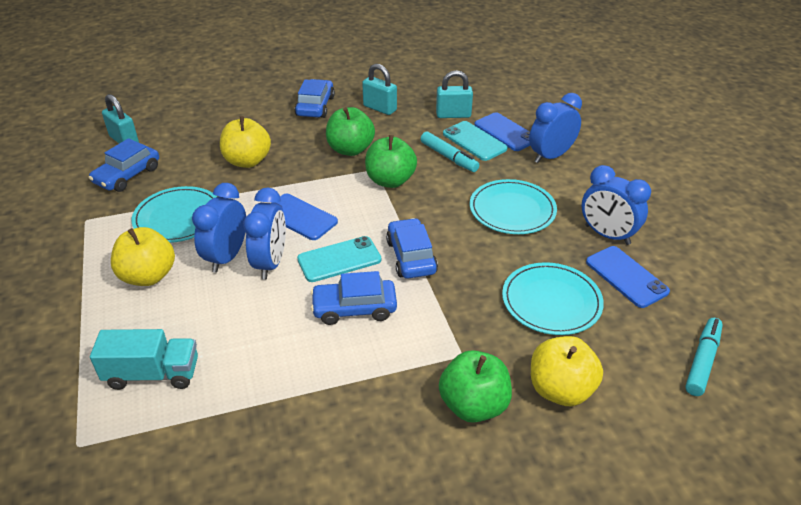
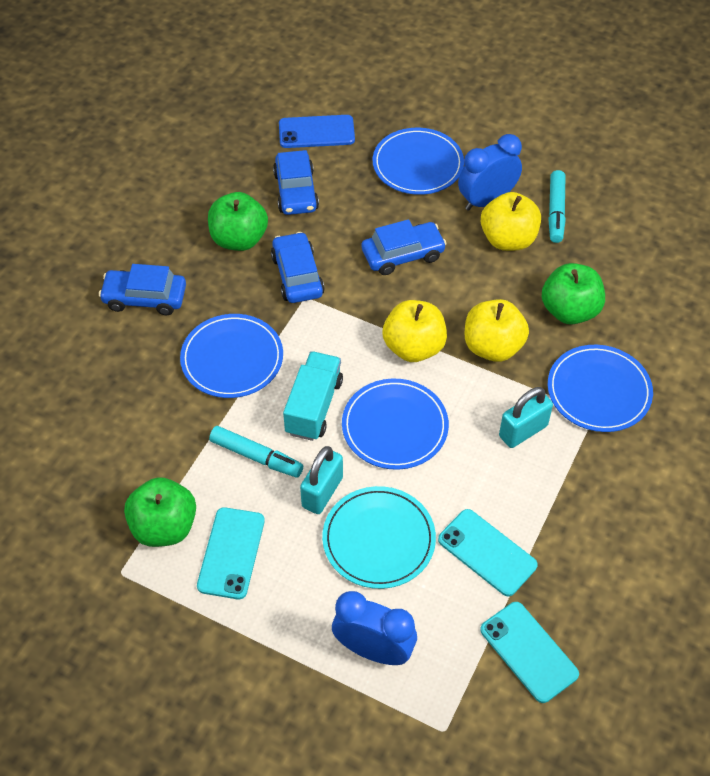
blue clock: [192,183,246,272] [243,188,286,279] [529,93,582,163] [582,165,651,245] = 4 -> [332,591,417,665] [458,134,522,211] = 2
blue phone: [272,194,338,240] [474,113,531,151] [586,246,670,308] = 3 -> [279,115,355,148] = 1
blue plate: none = 0 -> [180,314,283,398] [342,379,449,470] [373,128,464,195] [548,345,653,432] = 4
turquoise padlock: [102,94,139,143] [362,64,397,115] [436,70,473,118] = 3 -> [300,446,343,514] [499,387,553,448] = 2
turquoise phone: [297,236,381,282] [443,121,507,161] = 2 -> [197,507,265,599] [438,509,538,596] [480,602,579,703] = 3
turquoise plate: [132,186,217,243] [470,179,557,234] [502,262,604,335] = 3 -> [322,486,436,589] = 1

